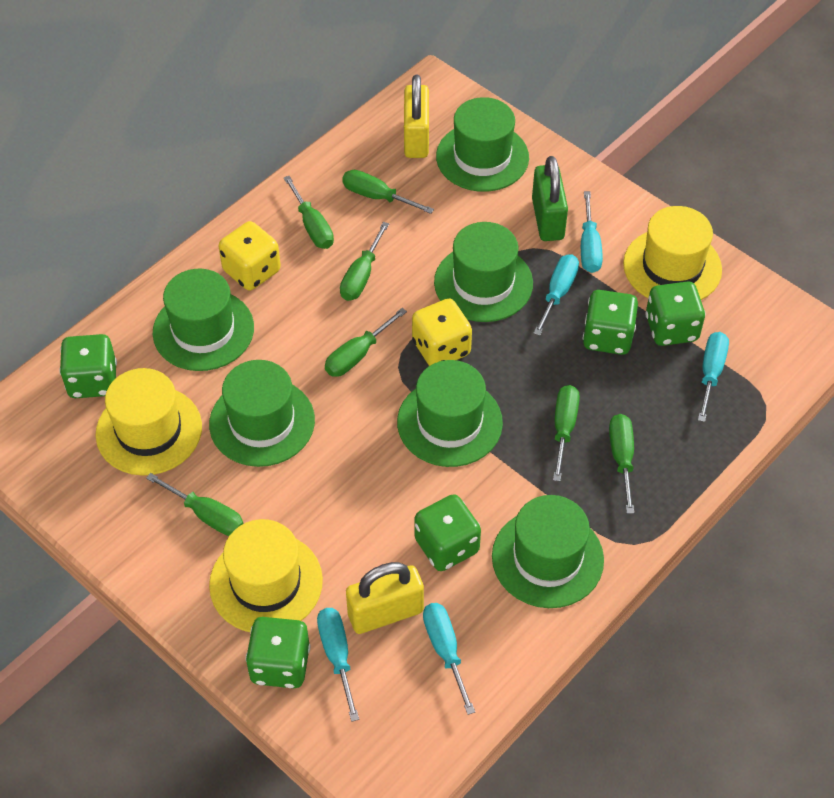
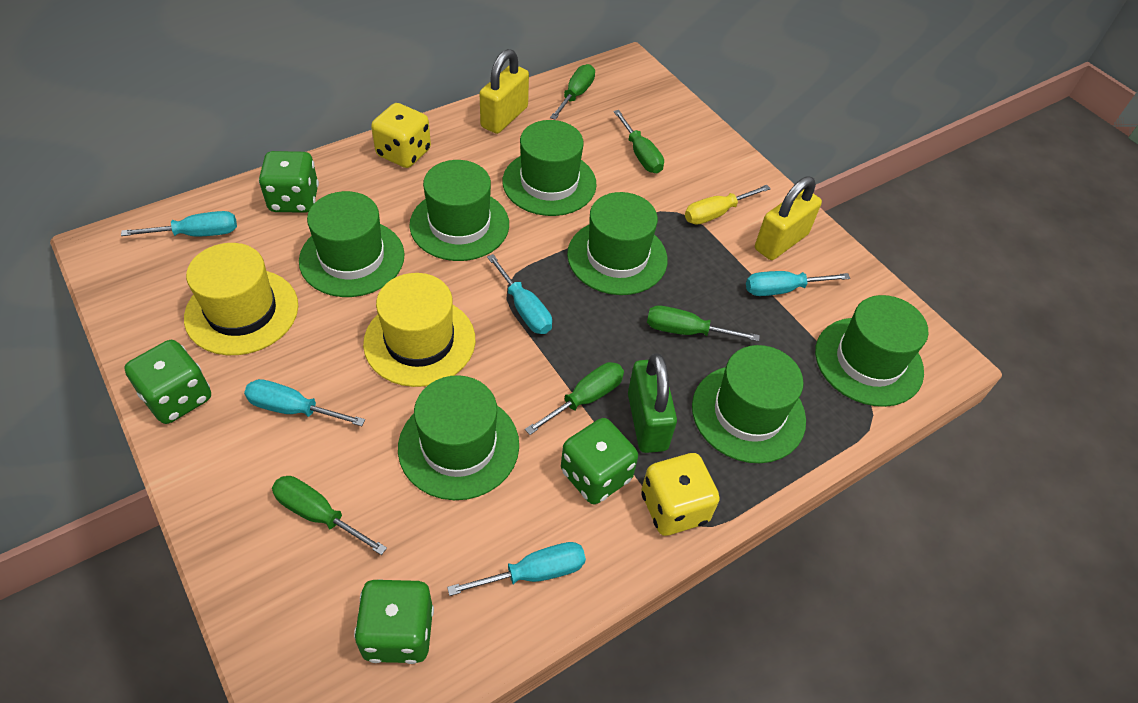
green dice: [59,334,117,398] [246,617,310,688] [414,494,481,571] [583,290,638,355] [645,281,705,346] = 5 -> [124,340,211,424] [259,151,319,213] [354,579,434,664] [561,418,638,504] = 4
green hat: [153,269,254,371] [209,360,315,467] [397,360,503,467] [434,222,533,322] [436,97,529,192] [492,495,604,608] = 6 -> [299,191,405,297] [398,375,519,500] [409,160,509,261] [503,120,597,216] [567,192,668,295] [692,345,806,463] [815,295,928,407] = 7
green screwdriver: [146,473,244,536] [284,176,334,249] [325,308,407,377] [340,222,389,301] [342,170,434,214] [553,385,580,482] [609,414,634,514] = 7 -> [272,476,387,555] [525,362,624,435] [550,64,595,120] [613,110,664,173] [647,306,760,341] = 5
yellow hat: [96,368,202,476] [209,519,323,632] [623,206,722,300] = 3 -> [184,243,298,355] [363,273,475,387] = 2
yellow screwdriver: none = 0 -> [685,185,771,225] = 1

